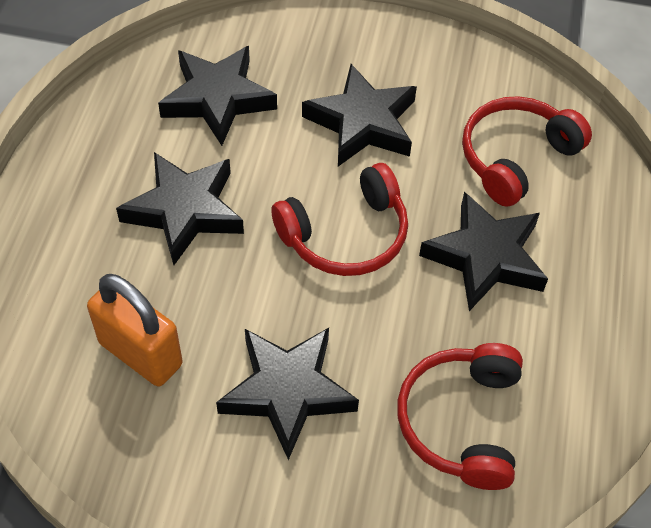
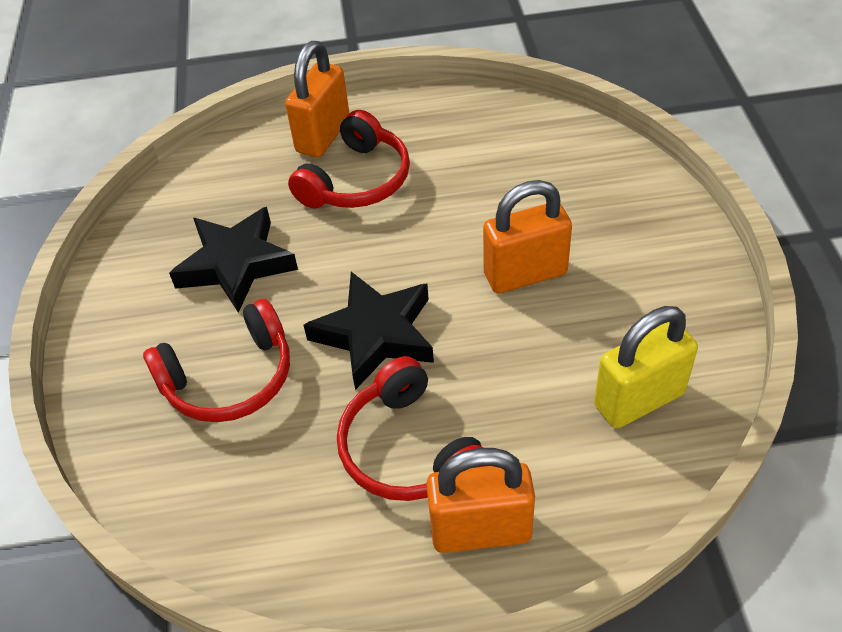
black star: [116,152,244,265] [158,46,277,146] [216,328,359,460] [302,64,417,166] [419,192,548,311] = 5 -> [169,207,298,313] [304,272,434,390] = 2
orange padlock: [87,274,183,387] = 1 -> [285,41,349,157] [426,448,535,553] [483,180,572,293] = 3
yellow padlock: none = 0 -> [594,306,698,428] = 1

